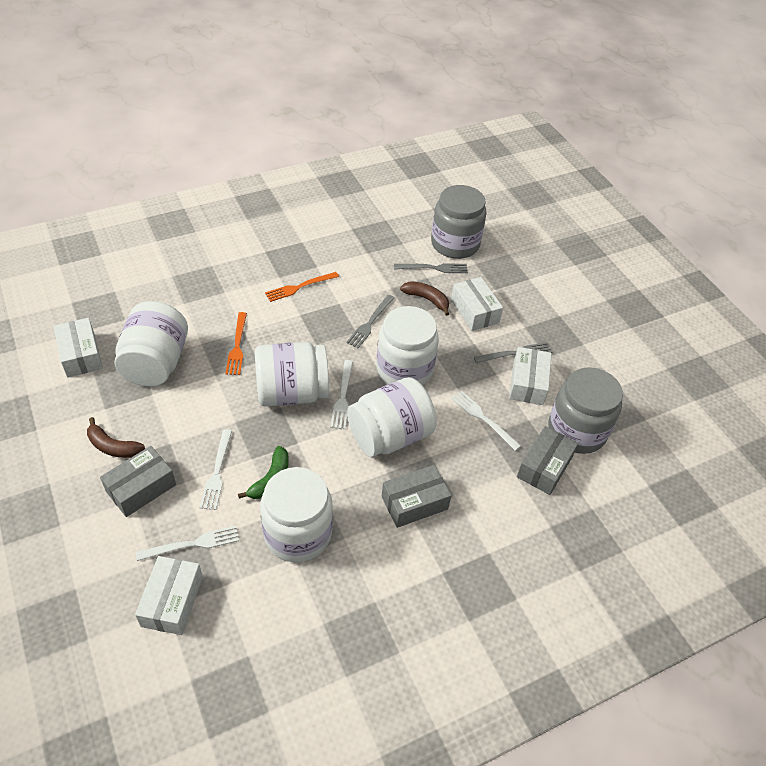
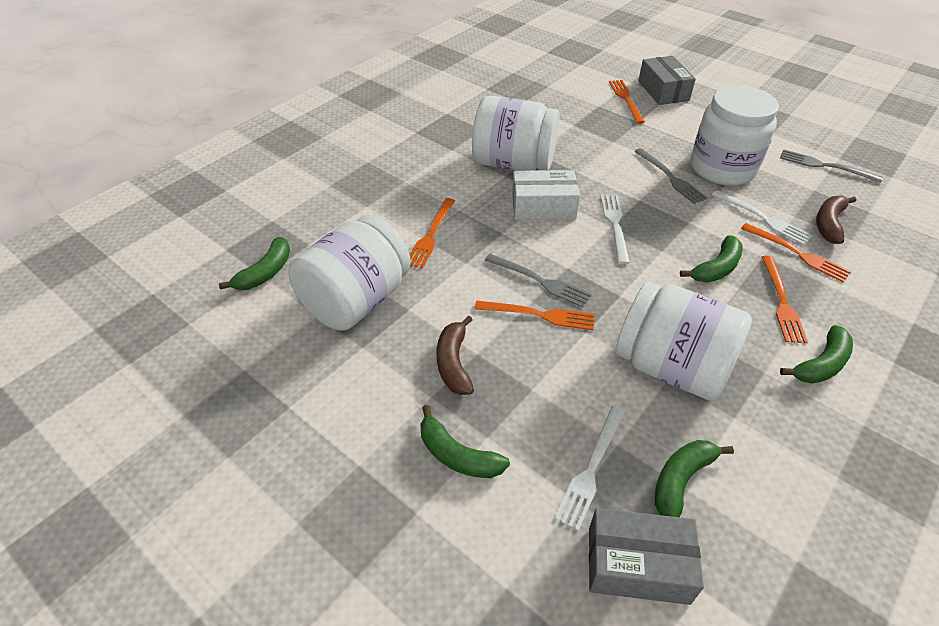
green banana: [238,446,289,499] = 1 -> [219,237,290,290] [421,405,510,478] [655,440,734,517] [680,235,743,283] [780,325,853,384] = 5
grey box: [100,446,176,517] [382,465,451,528] [517,426,578,495] = 3 -> [589,508,704,605] [638,56,696,105] = 2
grey jar: [431,185,487,259] [548,367,623,454] = 2 -> none = 0
orange fork: [225,312,247,375] [265,272,339,302] = 2 -> [410,198,455,269] [474,300,595,330] [609,80,645,124] [741,223,852,282] [762,256,808,343] = 5
white box: [54,318,103,378] [135,556,203,635] [451,277,503,331] [509,347,552,405] = 4 -> [512,170,580,220] = 1
white fork: [136,526,239,561] [200,429,232,510] [330,360,353,429] [451,390,521,451] = 4 -> [554,406,625,531] [601,195,630,264] [712,190,813,245] = 3
white jar: [115,301,188,386] [255,342,329,407] [260,467,333,562] [347,377,437,457] [377,306,439,385] = 5 -> [289,215,411,331] [472,96,560,171] [616,281,752,400] [691,85,779,186] = 4

